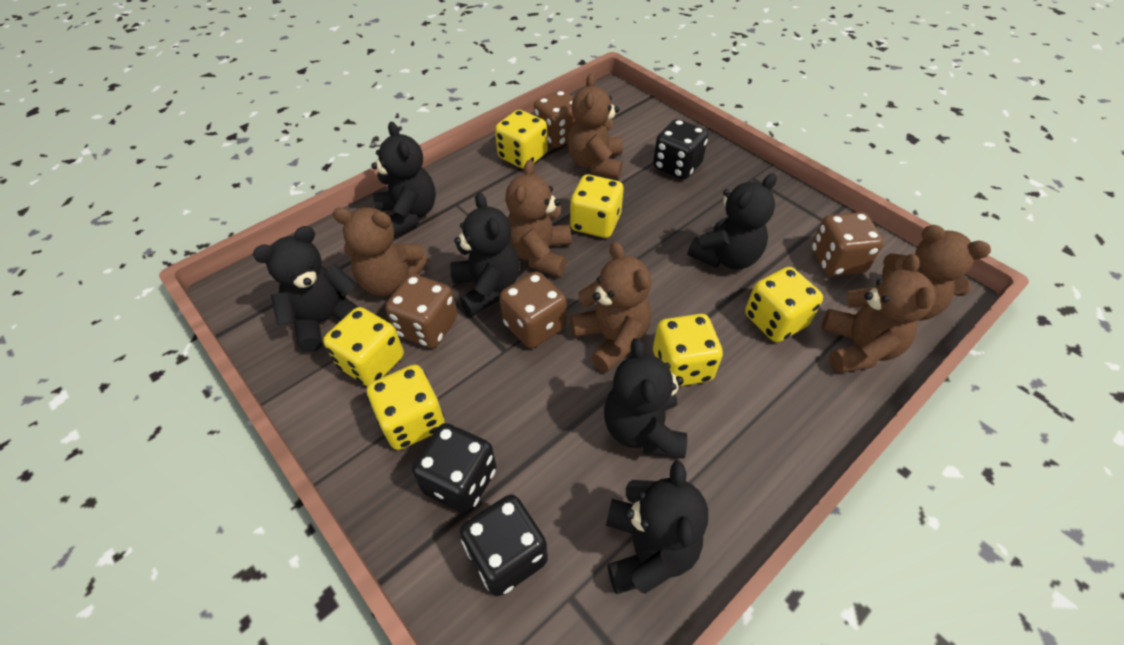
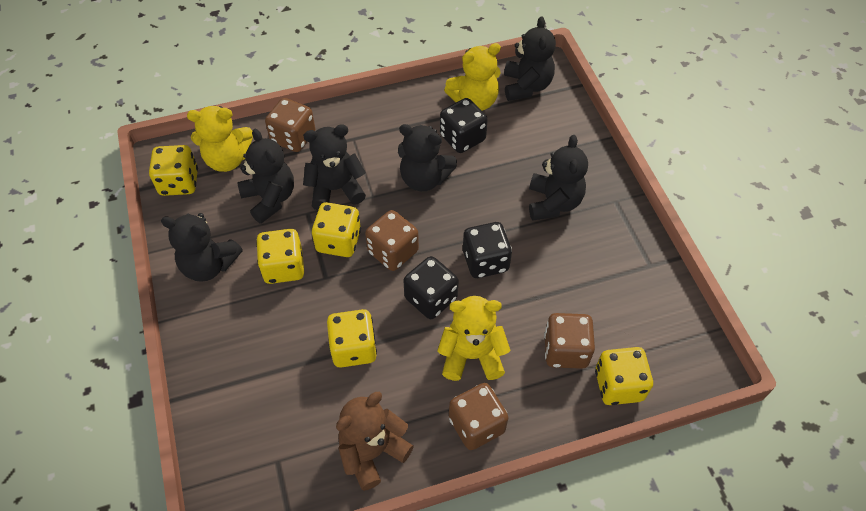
brown teddy bear: [333,207,428,296] [505,160,571,277] [567,74,623,179] [570,242,651,373] [822,254,935,373] [883,225,991,321] = 6 -> [336,392,414,491] = 1
yellow dice: [323,307,404,386] [367,365,445,450] [495,110,548,169] [570,174,623,238] [653,314,723,386] [745,267,823,342] = 6 -> [149,145,198,196] [256,229,304,284] [312,202,361,257] [327,309,377,368] [595,347,653,405] = 5
yellow teddy bear: none = 0 -> [187,106,253,172] [437,296,511,381] [444,43,501,111] = 3

